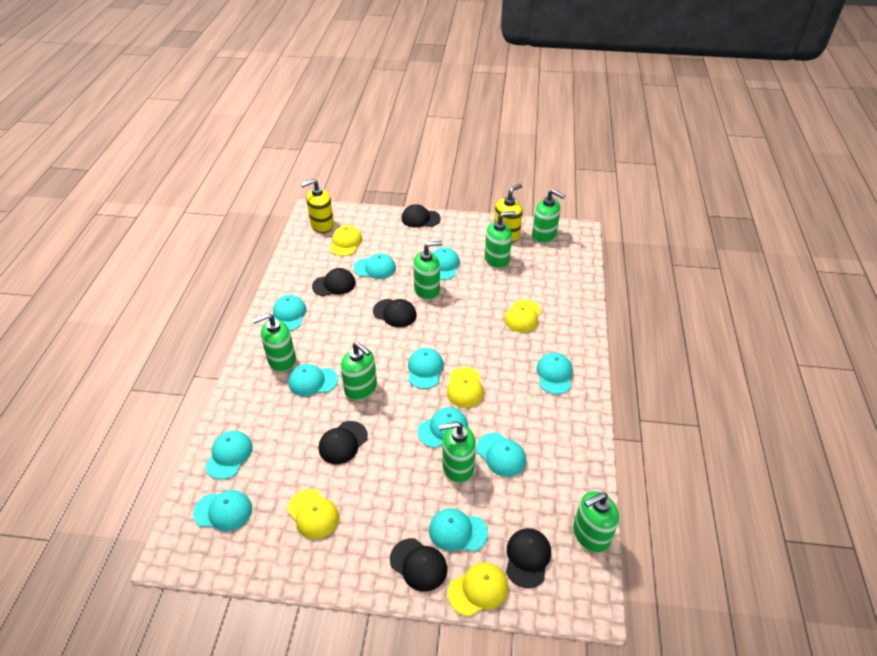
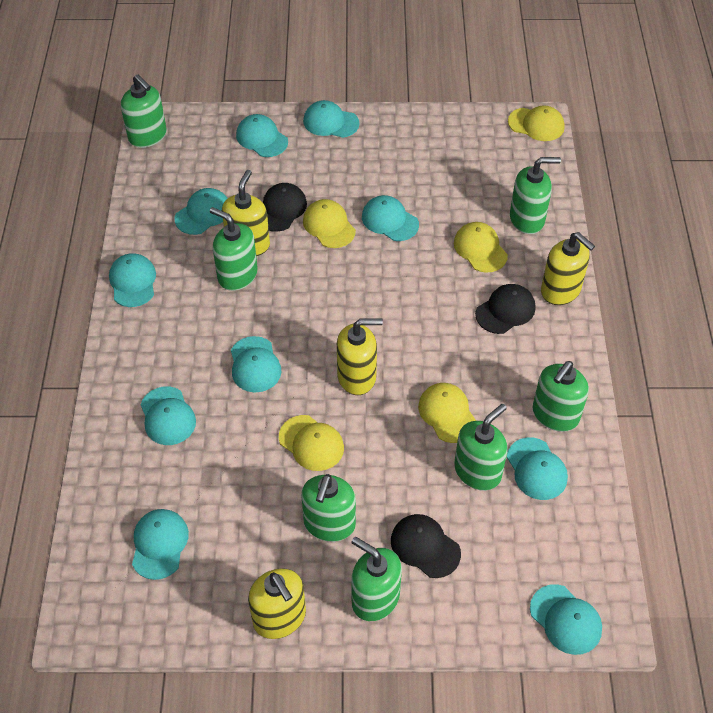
black cap: [312,268,356,296] [319,421,368,464] [373,299,417,328] [390,538,447,592] [401,204,441,228] [506,528,551,588] = 6 -> [263,183,307,232] [391,514,461,578] [475,284,535,334] = 3
turquoise cap: [193,490,252,532] [205,430,253,479] [273,295,307,331] [288,364,338,396] [353,253,396,279] [408,348,444,389] [417,407,468,448] [429,508,488,552] [432,247,460,280] [476,433,526,477] [536,353,573,394] = 11 -> [109,253,156,307] [132,509,189,580] [140,386,196,445] [175,188,228,235] [231,336,281,392] [236,114,288,157] [303,100,359,138] [362,195,419,241] [507,437,568,500] [530,584,602,655] = 10
yellow soap dispenser: [301,179,334,233] [494,184,523,243] = 2 -> [222,170,270,256] [248,568,306,639] [337,318,383,395] [541,232,595,305] = 4

